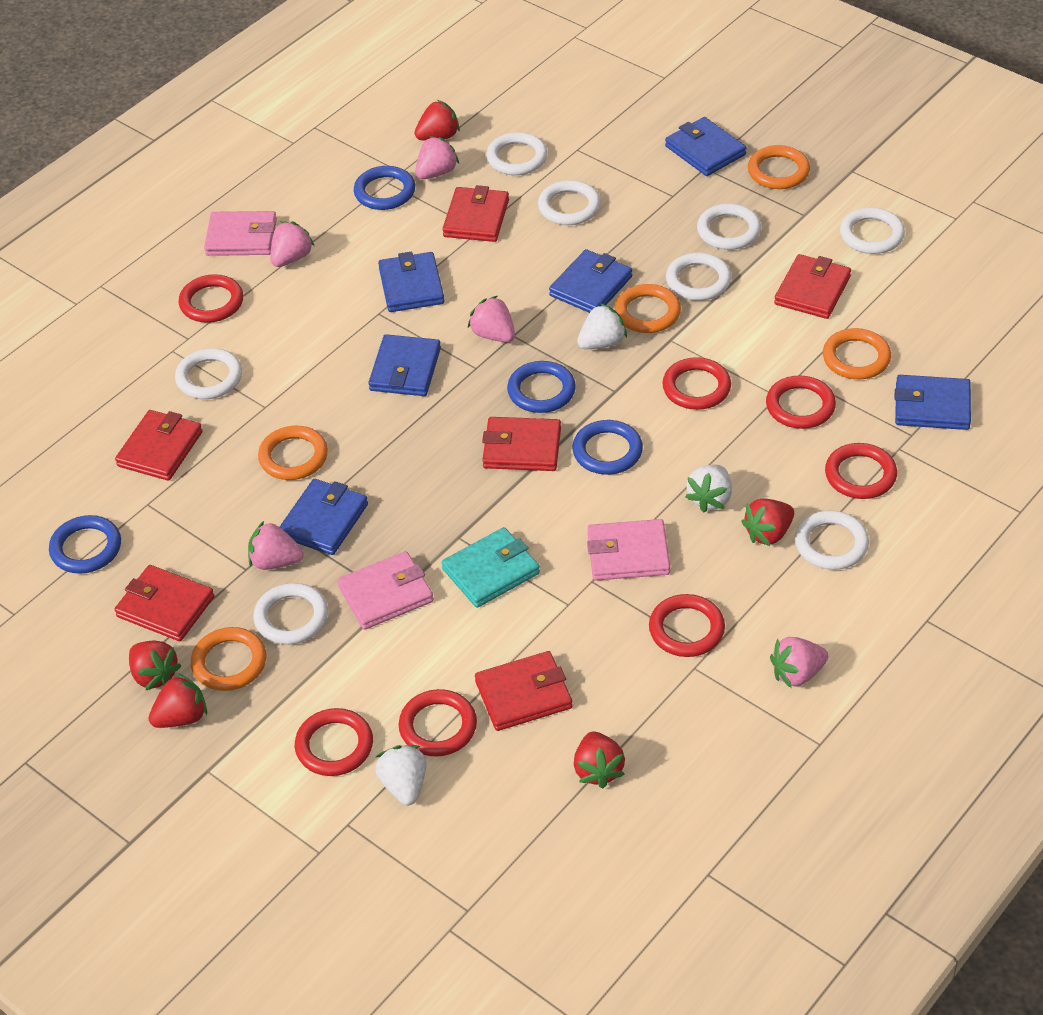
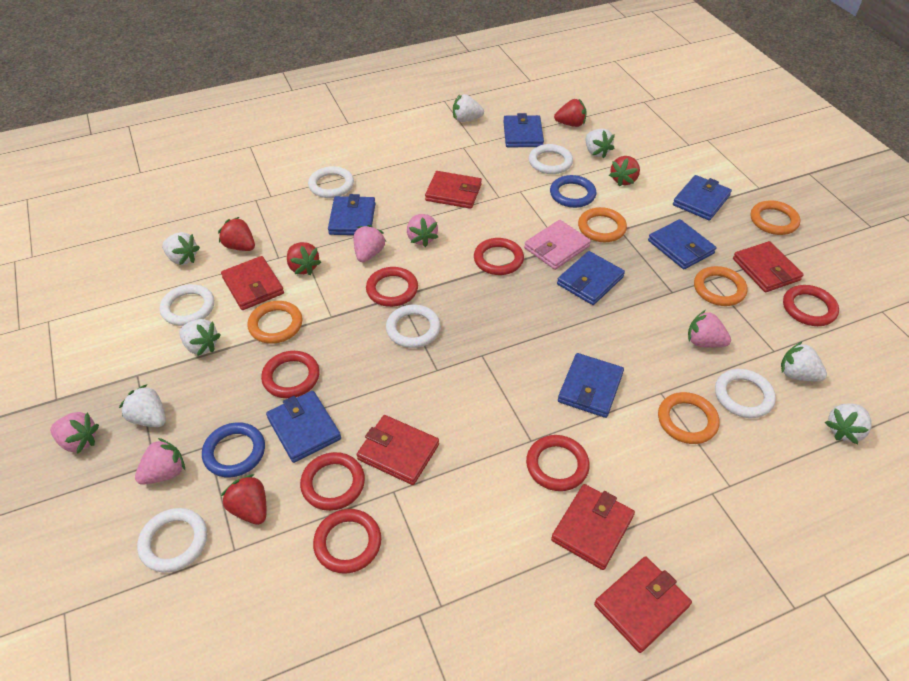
blue ring: [49,515,121,574] [354,166,415,210] [507,361,576,413] [572,420,643,475] = 4 -> [202,422,265,477] [550,175,596,208] = 2
blue wallet: [280,479,368,555] [368,334,441,396] [378,252,444,312] [549,249,632,313] [665,117,746,176] [895,375,971,430] = 6 -> [266,391,341,463] [328,194,375,235] [503,113,544,147] [557,251,625,305] [558,353,624,418] [648,219,716,269] [673,175,732,220] = 7
pink wallet: [204,211,277,256] [337,551,434,630] [587,519,670,581] = 3 -> [524,220,591,270] = 1
turquoise wallet: [442,527,540,608] = 1 -> none = 0
white ring: [175,348,242,399] [254,583,328,645] [486,132,547,175] [538,180,601,225] [666,252,731,301] [697,204,761,250] [795,510,869,570] [840,207,905,254] = 8 -> [137,508,207,573] [160,284,214,326] [308,166,354,198] [386,305,440,348] [529,144,573,174] [715,369,776,418] = 6
white strawberry: [375,745,426,805] [577,303,627,349] [685,464,732,513] = 3 -> [119,385,166,427] [162,232,200,265] [179,319,221,356] [453,94,484,122] [586,128,615,159] [781,341,827,381] [825,403,872,444] = 7

